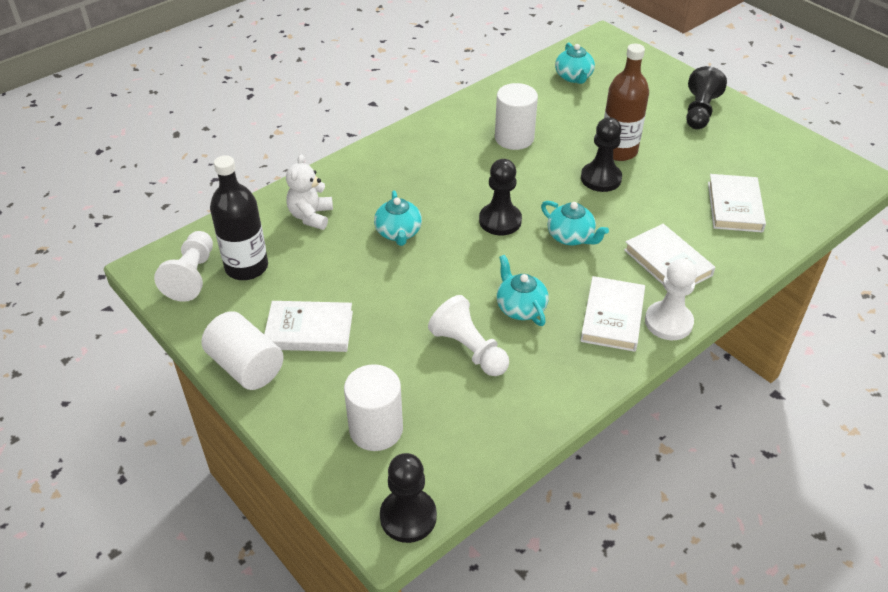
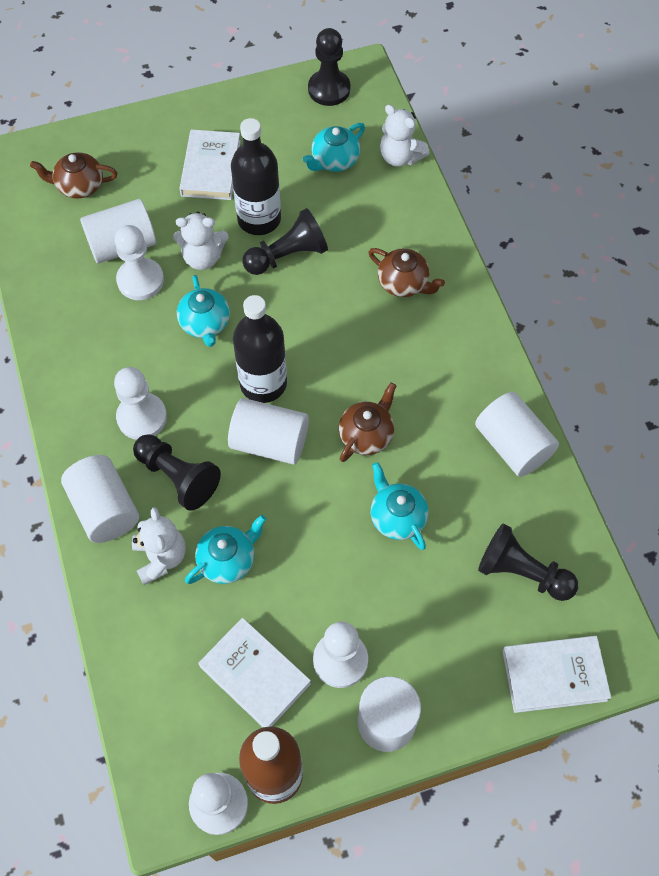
black bottle: [210,155,268,280] = 1 -> [231,118,281,235] [233,295,287,403] = 2
brown teapot: none = 0 -> [30,152,117,199] [338,382,397,462] [368,248,445,297] = 3
white book: [264,301,353,352] [580,276,645,352] [624,224,715,285] [708,174,766,232] = 4 -> [179,129,241,200] [198,618,311,727] [502,636,611,713] = 3
white cylinder: [201,311,284,390] [344,364,403,451] [495,83,538,150] = 3 -> [61,455,139,543] [80,199,156,264] [228,398,309,464] [358,676,421,752] [475,392,559,477] = 5
white pawn: [154,231,213,302] [428,295,509,376] [645,259,697,340] = 3 -> [114,225,164,300] [114,367,167,440] [189,773,248,835] [313,622,368,688] = 4
white teddy bear: [286,154,333,230] = 1 -> [132,507,186,585] [173,212,228,270] [380,105,430,167] = 3

